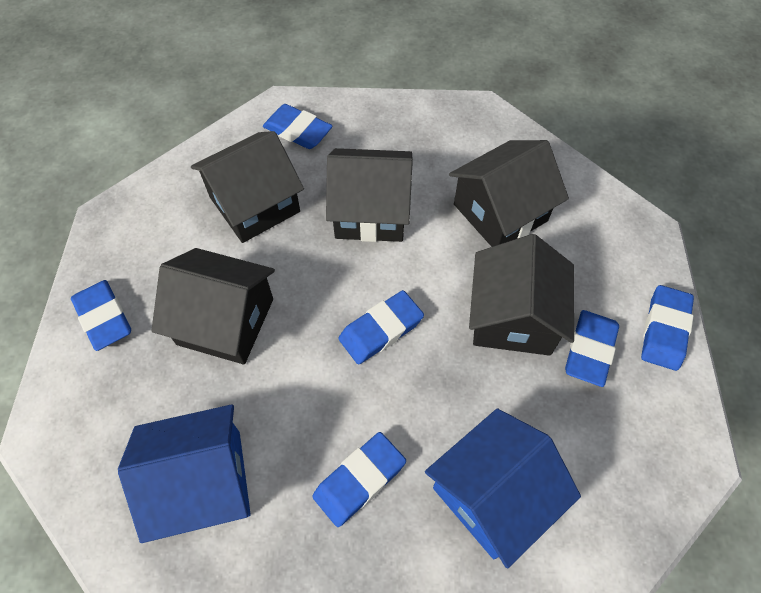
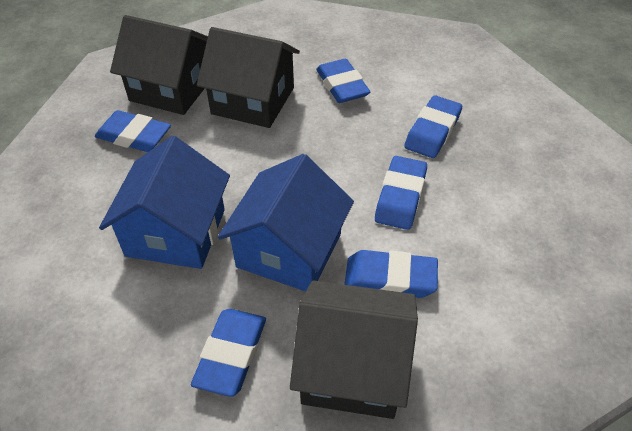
black house: [151,248,275,365] [191,131,304,243] [326,148,413,242] [449,140,569,247] [469,234,574,356] = 5 -> [110,15,208,115] [197,27,300,128] [290,280,418,419] = 3

